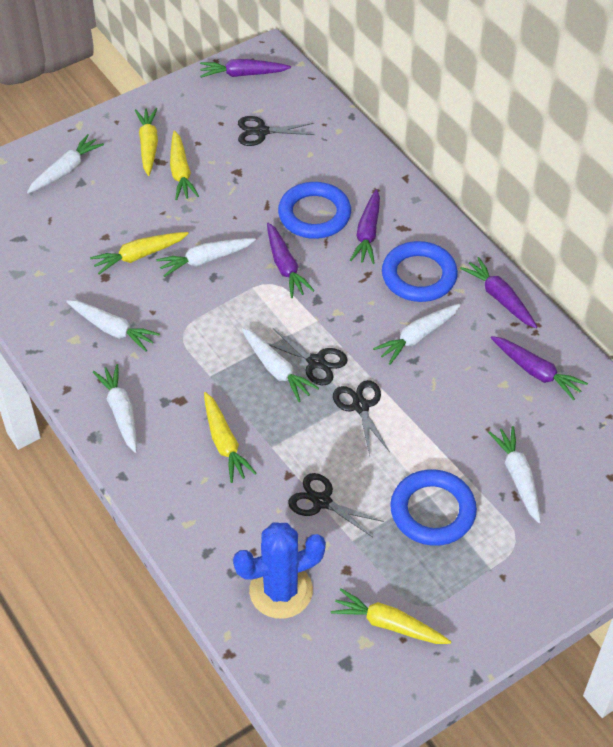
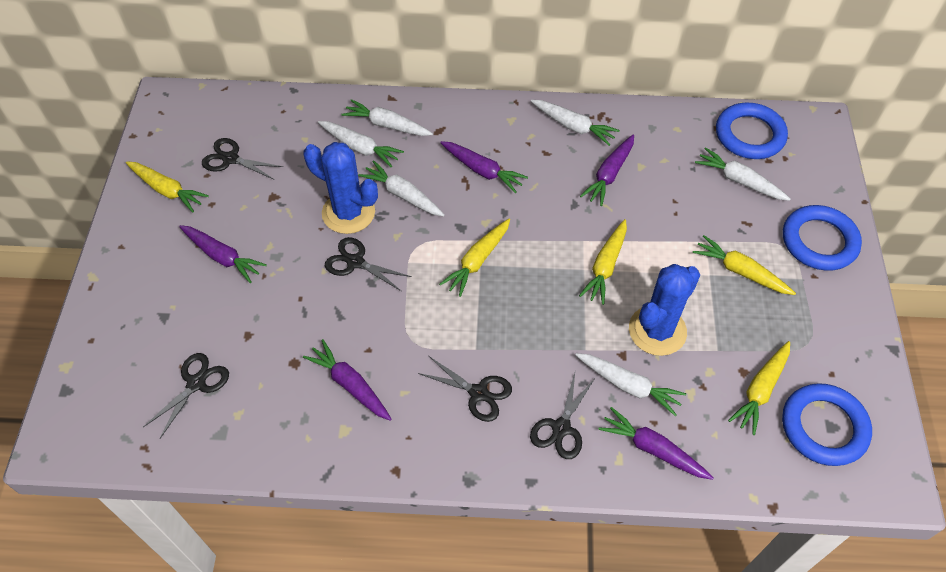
black scissors: [238,116,314,146] [267,328,348,385] [288,473,384,537] [333,380,390,456] = 4 -> [143,353,229,438] [202,138,283,179] [325,237,412,291] [418,356,512,422] [530,373,596,459] = 5
blue cactus: [233,522,326,619] = 1 -> [304,142,378,234] [629,264,700,356] = 2
white carrot: [27,134,104,193] [66,300,160,352] [93,364,137,453] [156,238,256,277] [242,328,319,402] [373,304,461,365] [488,426,541,523] = 7 -> [318,121,404,168] [341,99,433,136] [359,160,445,216] [531,100,620,146] [576,353,686,416] [695,147,791,201] = 6

